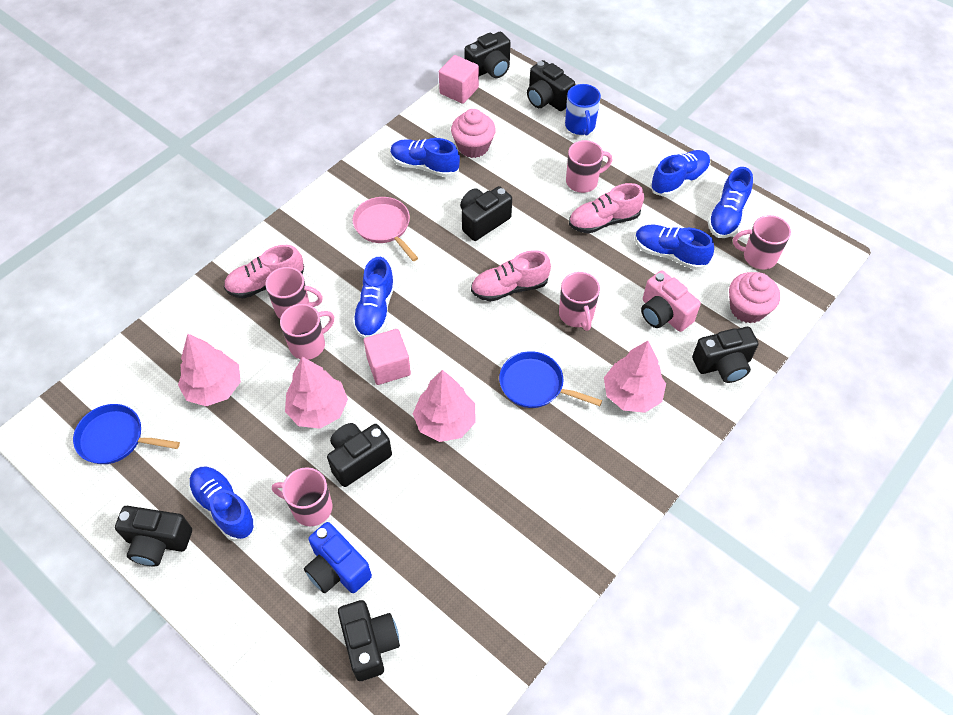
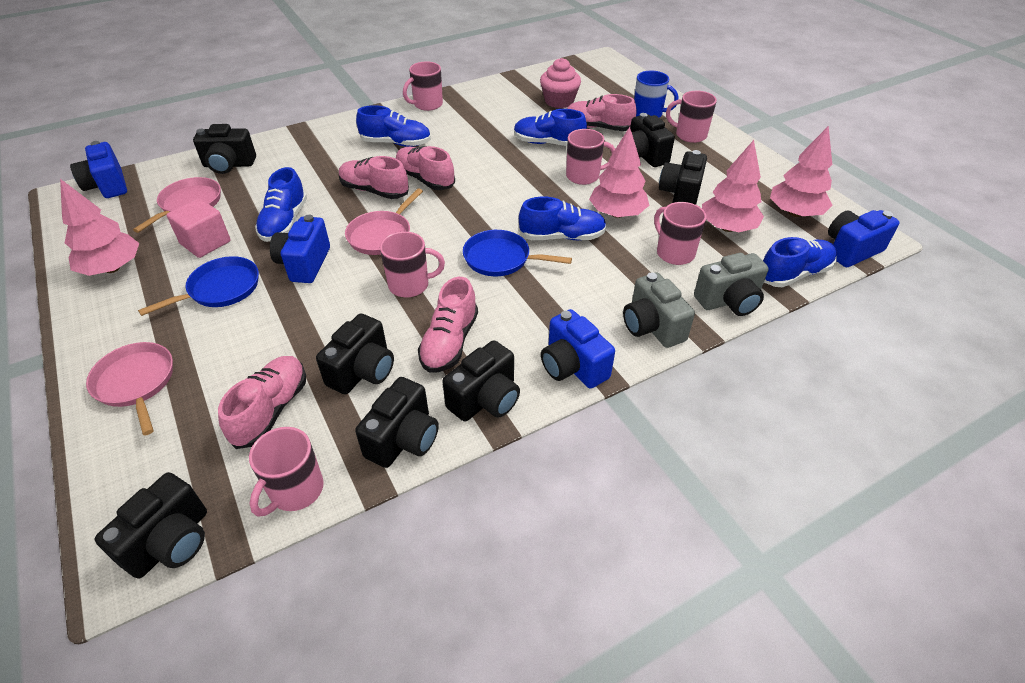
blue camera: [304,522,372,593] = 1 -> [70,141,127,198] [270,215,330,283] [541,309,615,388] [828,210,899,267] = 4
blue shoe: [189,467,256,541] [352,257,395,338] [390,138,460,177] [635,225,714,270] [650,150,710,197] [708,167,753,238] = 6 -> [255,167,307,242] [356,105,431,147] [514,109,587,146] [519,196,607,240] [763,237,837,287] = 5
grey camera: none = 0 -> [623,272,695,348] [694,253,768,316] = 2
pink camera: [641,271,701,332] = 1 -> none = 0
pink cube: [364,329,411,385] [439,55,479,104] = 2 -> [166,198,231,258] = 1
pink cupcake: [451,109,496,158] [729,272,780,323] = 2 -> [540,58,581,108] = 1
pink pan: [353,197,418,261] = 1 -> [86,342,173,436] [133,177,221,233] [345,188,423,255] = 3
pink shoe: [224,245,304,298] [471,250,551,302] [569,183,644,234] = 3 -> [218,356,306,449] [339,156,409,199] [396,146,455,190] [418,277,478,373] [567,94,637,131] = 5

